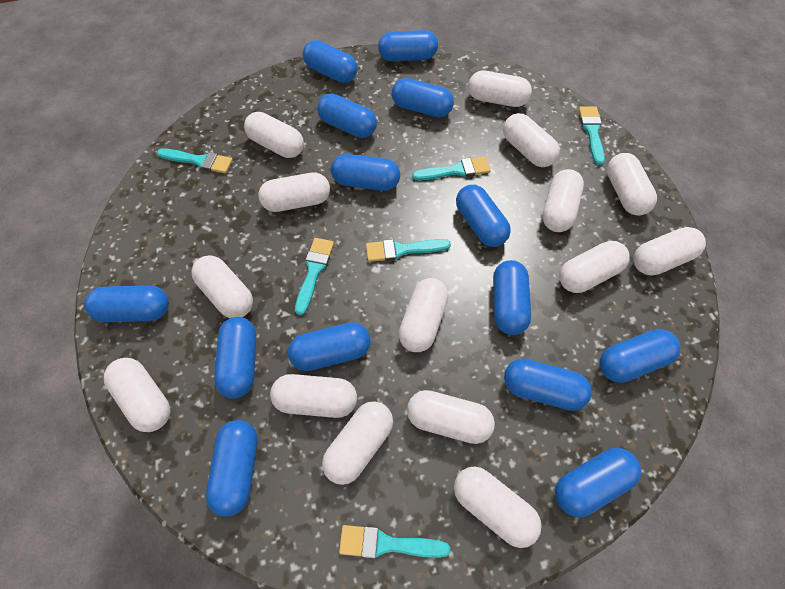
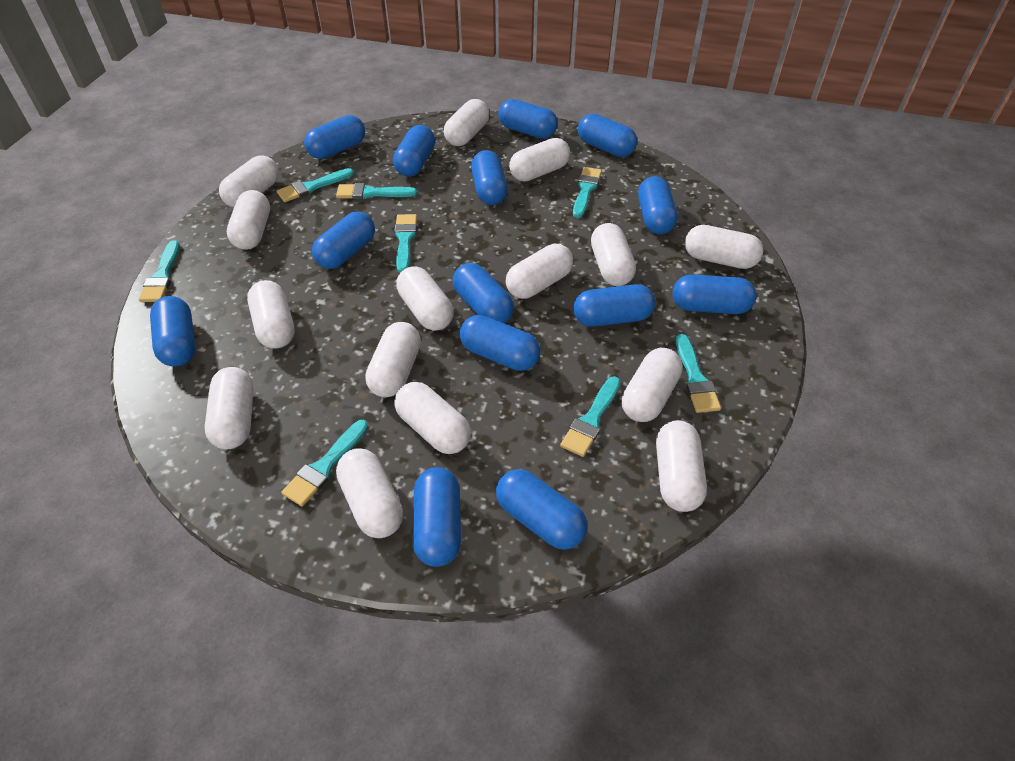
turquoise brush: [157,149,233,174] [295,238,334,315] [339,525,450,559] [366,239,451,262] [412,157,491,181] [579,107,605,165] = 6 -> [139,240,180,302] [277,168,354,202] [281,420,368,506] [336,183,417,199] [394,214,417,273] [560,376,620,457] [573,167,602,218] [676,334,721,413] = 8

